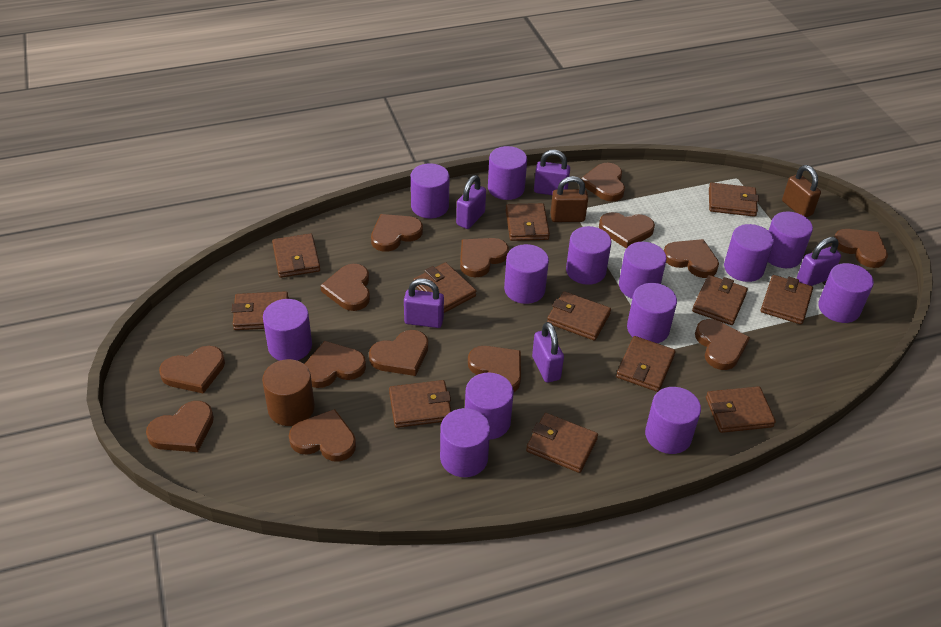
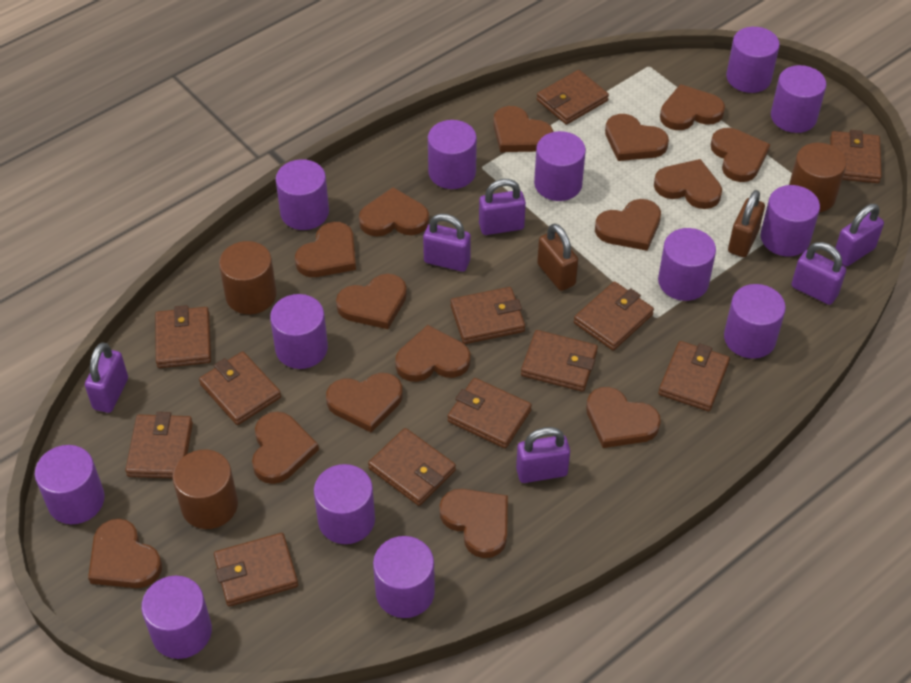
brown cylinder: [262,359,315,426] = 1 -> [172,450,238,529] [219,241,277,314] [789,143,846,212] = 3
brown heart: [146,401,214,452] [159,346,225,394] [289,409,356,462] [305,341,366,388] [320,264,370,311] [369,330,428,376] [371,214,423,252] [460,238,509,277] [468,346,521,392] [581,163,625,202] [599,212,655,248] [664,239,719,278] [695,319,750,370] [834,229,888,268] = 14 -> [88,519,162,588] [252,412,319,484] [295,222,356,277] [326,373,403,433] [336,274,407,329] [359,187,429,237] [395,325,470,382] [440,489,508,558] [493,106,554,152] [586,387,661,448] [595,199,661,251] [605,114,669,161] [654,159,722,209] [660,84,725,130] [711,128,770,182] = 15
purple padlock: [404,278,444,328] [456,175,486,229] [532,322,564,383] [534,150,570,195] [797,237,841,286] = 5 -> [85,342,128,413] [423,213,471,272] [479,179,526,235] [516,427,570,483] [791,242,846,305] [835,204,884,266] = 6

